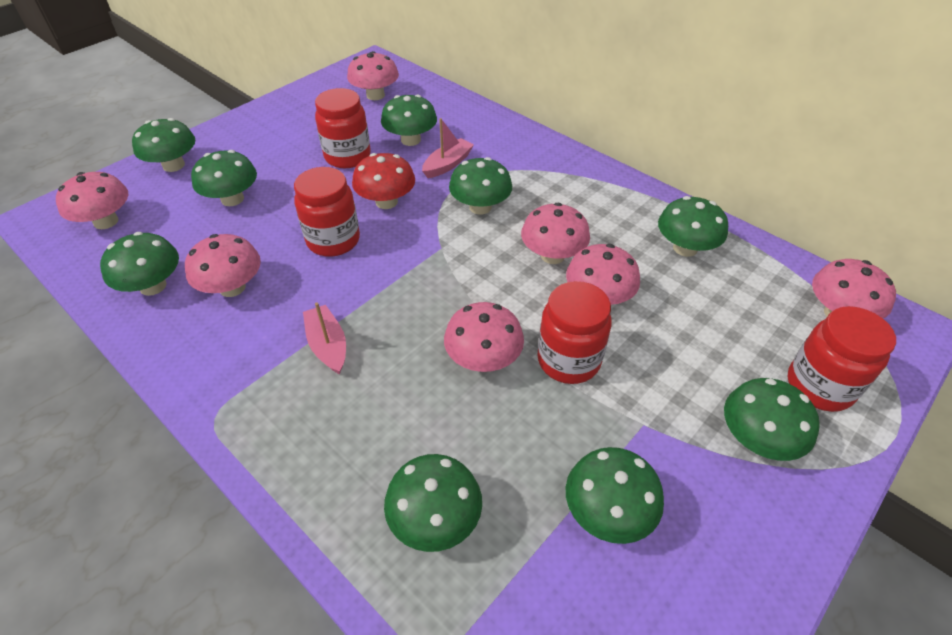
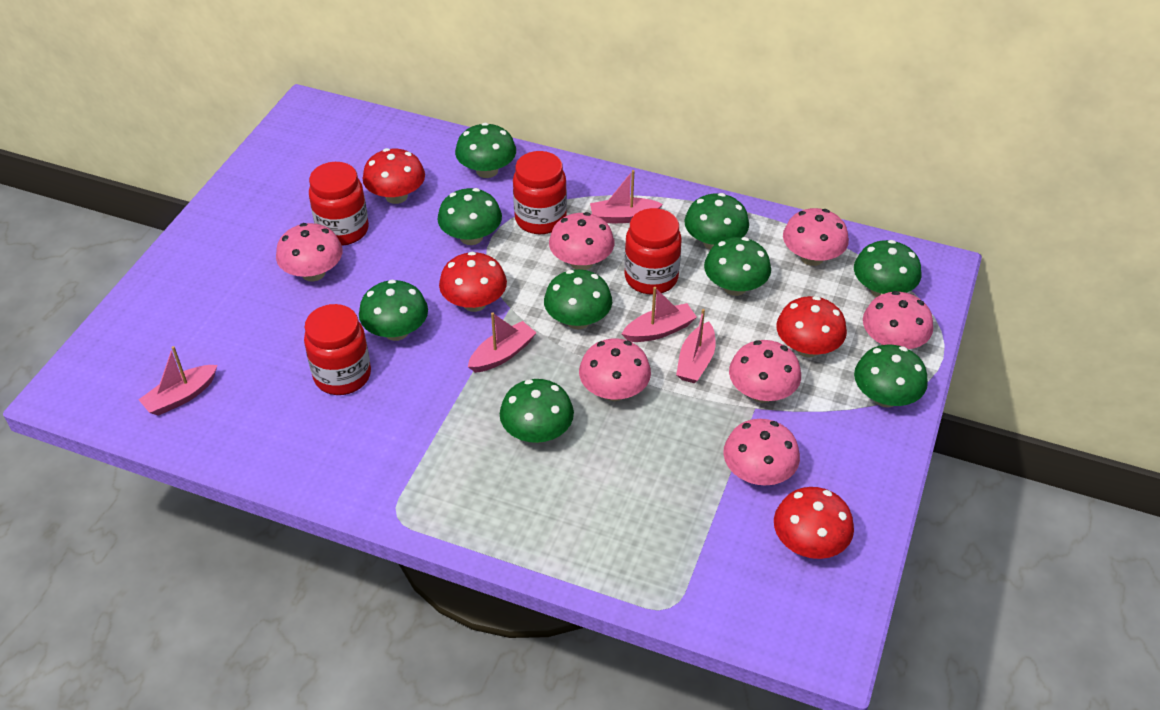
pink boat: [303,303,346,374] [422,118,474,178] = 2 -> [138,346,217,416] [468,312,536,373] [590,170,663,223] [622,287,697,342] [676,309,716,383] = 5
red mushroom: [352,153,415,209] = 1 -> [362,148,425,204] [439,252,507,312] [774,487,854,559] [776,296,847,358] = 4

